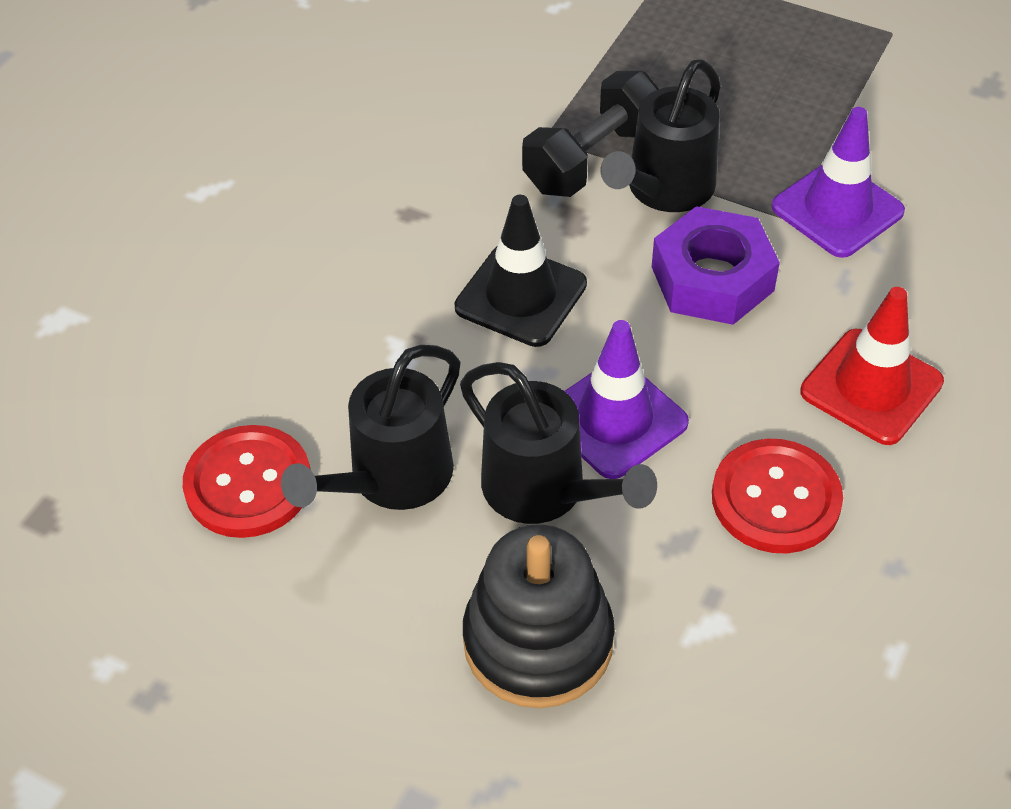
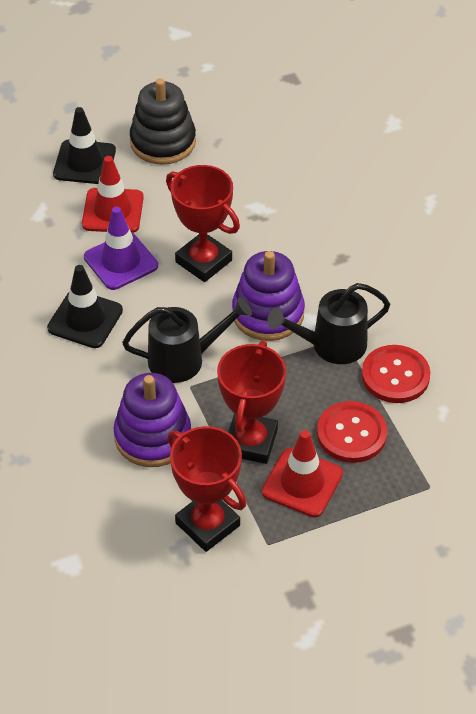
black dumbbell: [522,71,659,197] = 1 -> none = 0
black traffic cone: [454,195,587,347] = 1 -> [47,265,123,348] [53,107,116,184] = 2
black watering can: [281,345,460,510] [460,362,657,524] [601,59,721,212] = 3 -> [122,297,252,383] [267,283,390,364] = 2
purple nut: [652,206,780,325] = 1 -> none = 0
purple stacking toy: none = 0 -> [114,373,191,467] [232,251,305,341] = 2
purple traffic cone: [565,320,689,479] [772,107,905,258] = 2 -> [84,207,158,290] = 1
red traffic cone: [800,287,944,445] = 1 -> [82,156,144,233] [262,430,343,517] = 2
red trophy: none = 0 -> [166,165,240,282] [168,426,246,552] [217,341,286,464] = 3

